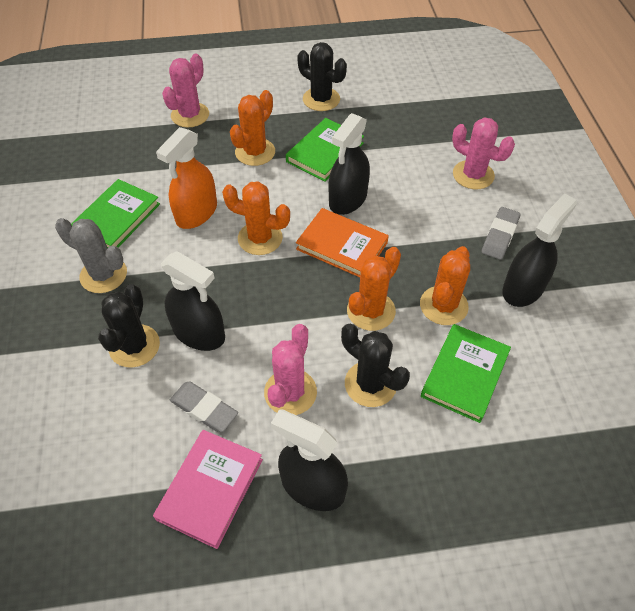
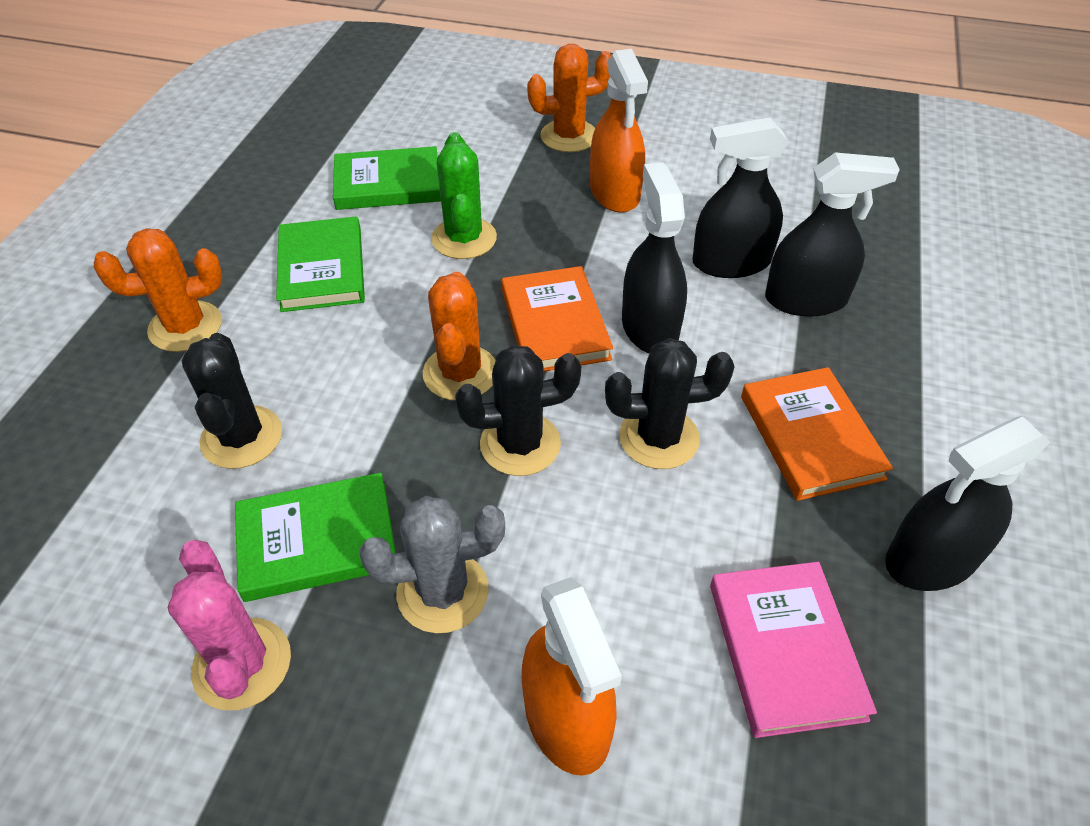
green cactus: none = 0 -> [431,132,497,259] = 1
grey eraser: [170,381,238,432] [482,207,521,260] = 2 -> none = 0
orange book: [296,208,389,277] = 1 -> [502,266,613,372] [741,367,893,501] = 2
orange cactus: [222,181,290,255] [230,90,275,166] [347,247,401,331] [420,246,470,325] = 4 -> [94,228,222,352] [423,272,495,401] [527,44,611,152] = 3
orange spray bottle: [156,127,217,229] = 1 -> [522,577,622,776] [590,49,648,213] = 2
pink cactus: [162,54,209,127] [264,324,317,415] [452,117,515,189] = 3 -> [168,540,291,710] = 1

